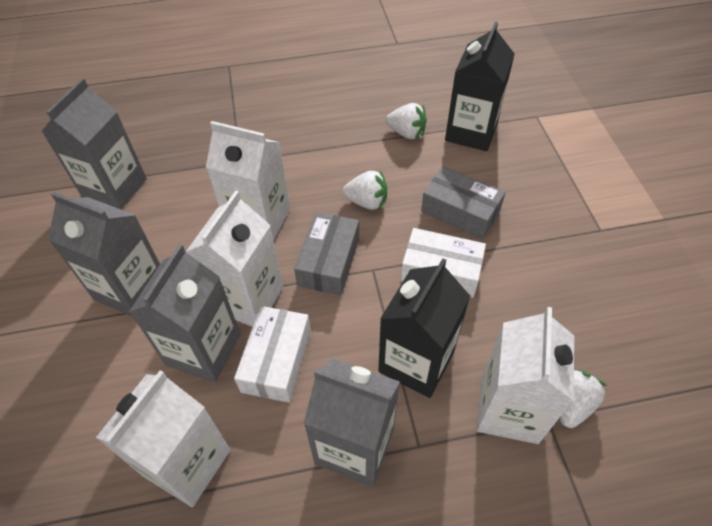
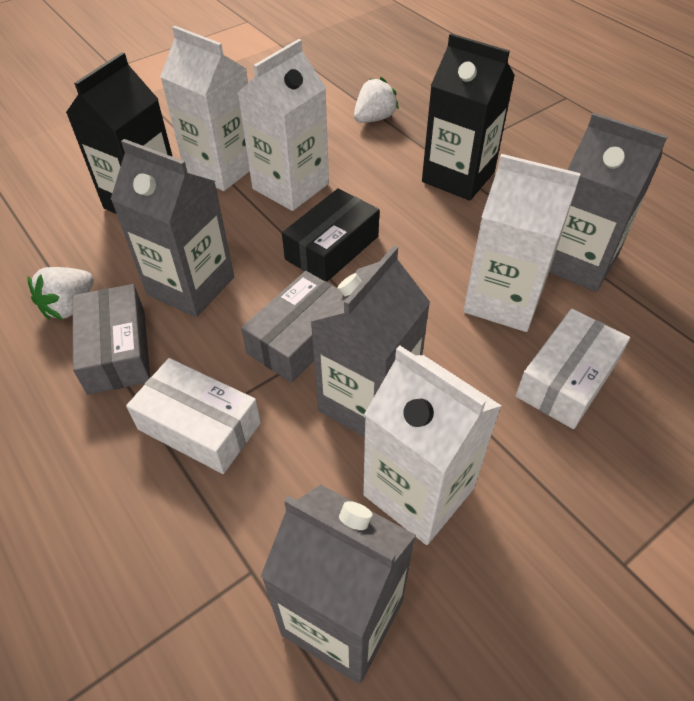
black box: none = 0 -> [282,188,380,282] = 1
white strawberry: [342,170,387,210] [386,103,427,139] [559,369,608,428] = 3 -> [28,267,94,320] [354,77,399,123] = 2

